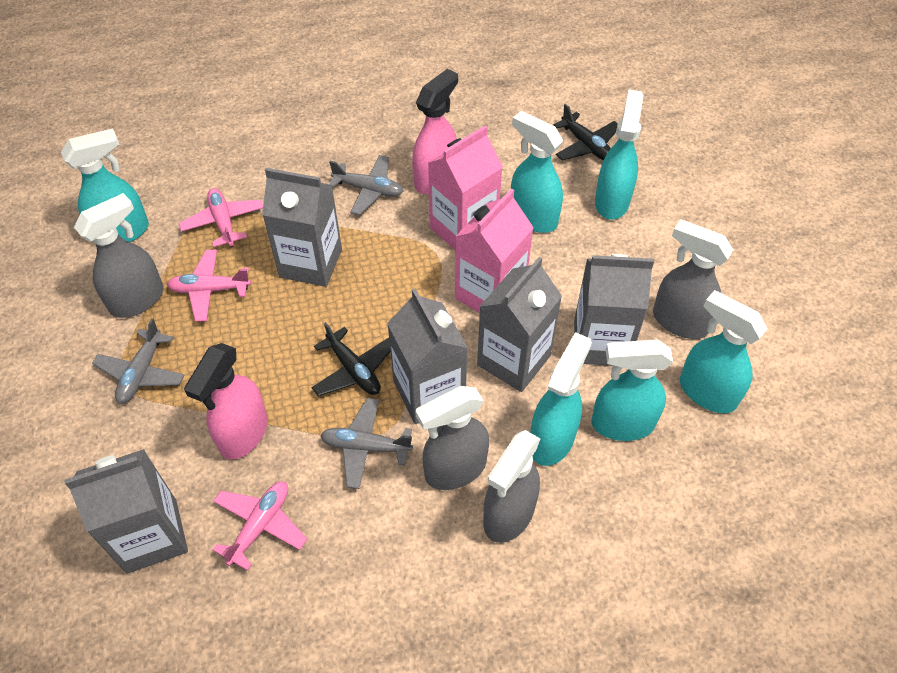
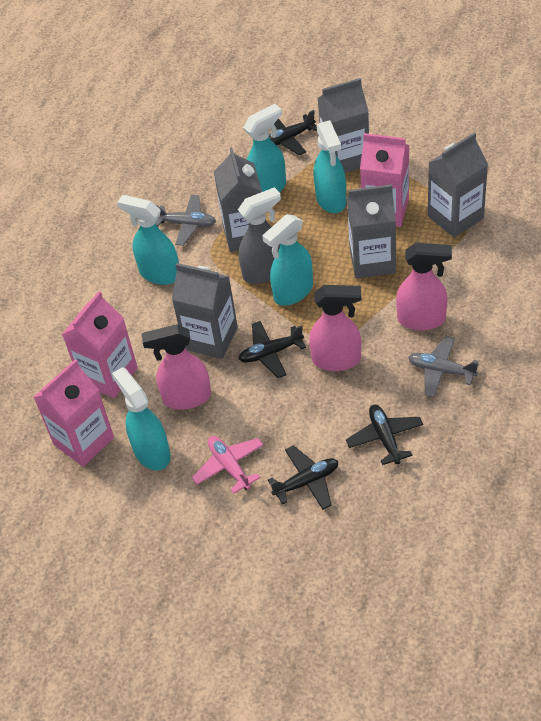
black plane: [311,322,391,396] [553,104,618,160] = 2 -> [239,321,306,378] [268,445,338,510] [269,110,317,155] [346,405,423,465] = 4
grey plane: [92,318,184,403] [320,398,413,489] [329,155,404,215] = 3 -> [156,195,216,246] [408,336,479,397] = 2
grey spray bottle: [74,193,164,318] [415,386,489,490] [483,430,540,543] [653,219,733,339] = 4 -> [238,187,281,284] = 1
pink carton: [428,125,503,251] [455,189,534,313] = 2 -> [33,359,114,467] [62,291,138,398] [360,133,409,227] = 3
pink plane: [167,249,251,322] [179,188,263,247] [212,481,307,571] = 3 -> [192,436,264,494] = 1
pink spray bottle: [184,343,268,460] [412,69,458,194] = 2 -> [142,324,211,410] [309,285,361,371] [396,243,452,330] = 3
turquoise spray bottle: [61,128,149,242] [511,111,563,233] [530,332,592,466] [591,340,673,441] [595,89,644,220] [680,290,768,413] = 6 -> [112,367,171,471] [117,195,179,285] [243,104,286,193] [262,214,313,306] [314,120,346,213] = 5

